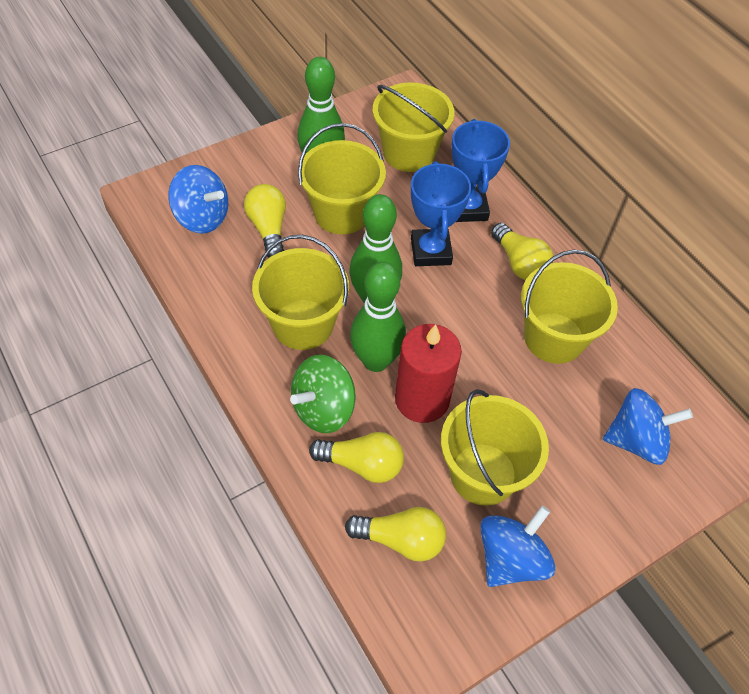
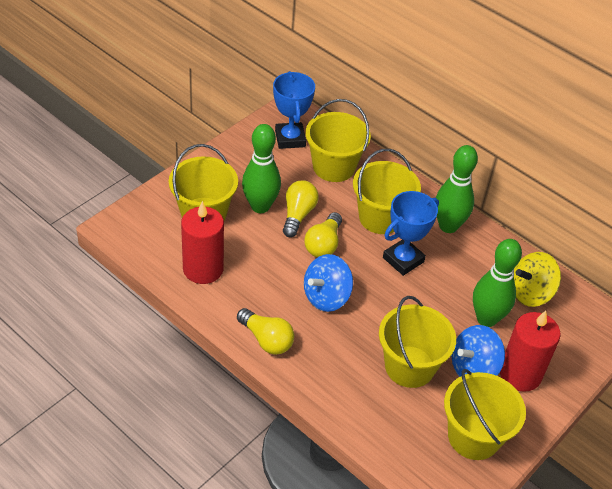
blue spinning top: [168,165,228,234] [480,506,556,587] [603,388,693,465] = 3 -> [304,254,353,312] [452,325,505,377] = 2
green spinning top: [290,355,356,433] = 1 -> none = 0
red candle: [395,324,462,423] = 1 -> [181,201,224,284] [500,311,561,392] = 2
yellow light bulb: [244,184,286,258] [309,432,404,483] [345,507,446,561] [491,223,554,280] = 4 -> [237,308,294,355] [283,180,319,237] [304,212,342,257] = 3
yellow spinning top: none = 0 -> [514,252,561,307] = 1

